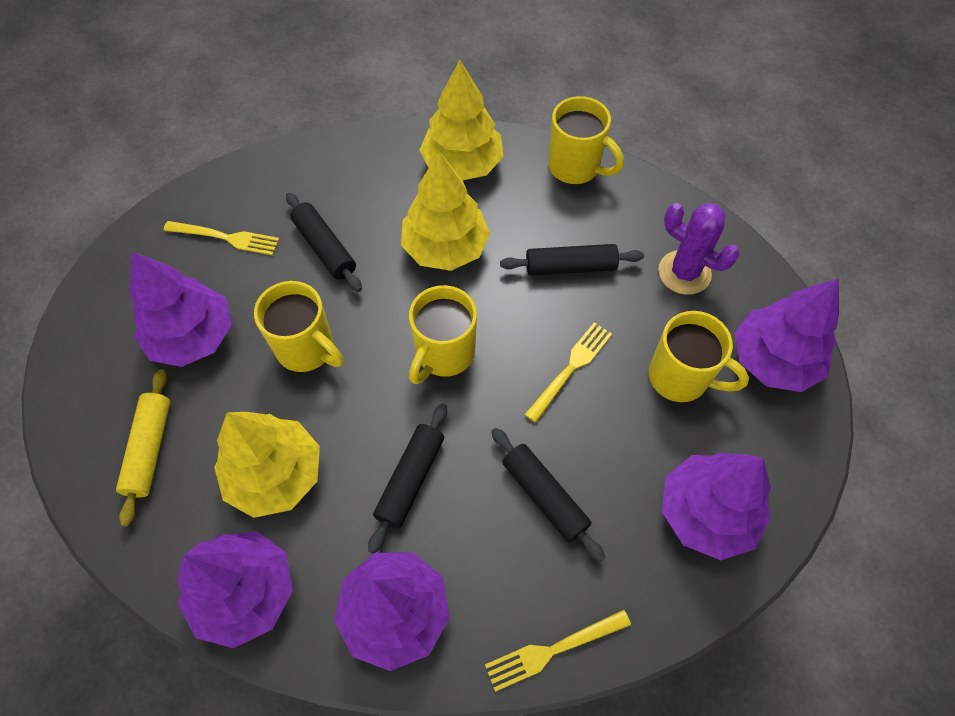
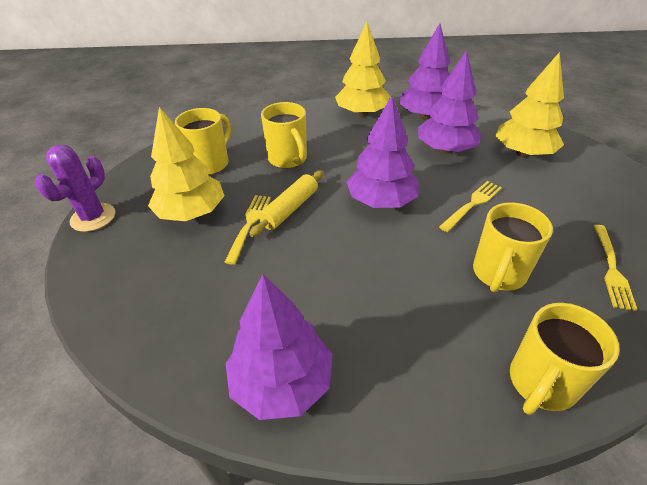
black rolling pin: [286,192,362,292] [368,403,447,554] [491,428,605,562] [500,244,644,276] = 4 -> none = 0
purple tree: [130,252,232,367] [177,531,293,648] [334,552,450,671] [662,452,771,560] [735,278,839,392] = 5 -> [226,275,332,420] [346,95,419,208] [399,23,450,120] [418,50,482,154] = 4

